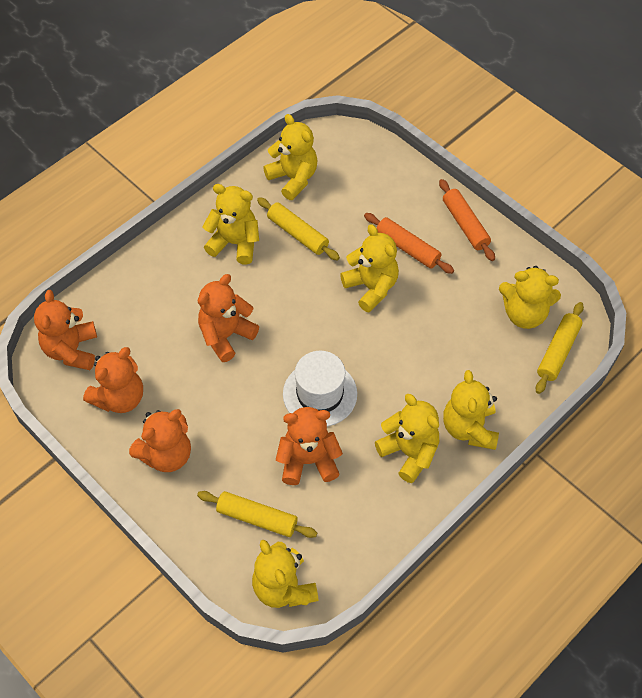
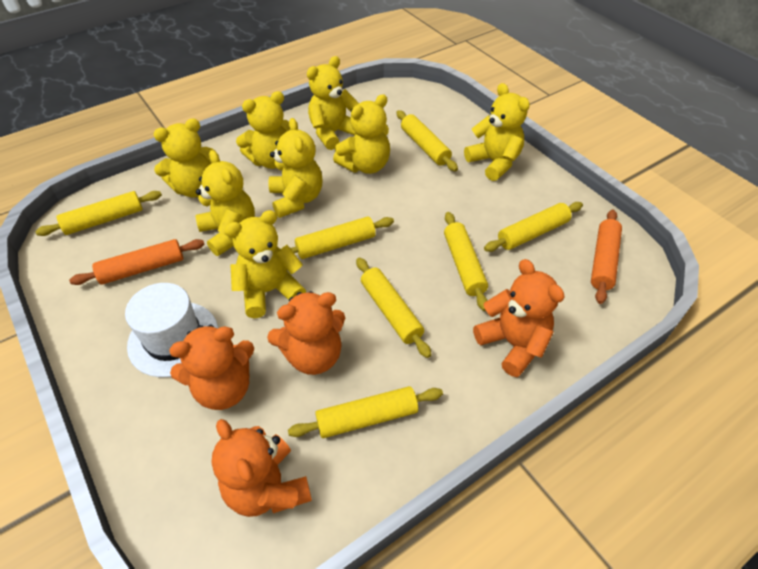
orange teddy bear: [34,290,97,370] [83,347,143,413] [129,409,191,472] [198,274,259,362] [276,407,343,485] = 5 -> [169,325,254,410] [212,419,312,517] [267,291,345,375] [473,259,565,377] = 4
yellow rolling pin: [197,491,317,538] [257,197,340,261] [536,302,584,394] = 3 -> [35,191,162,236] [288,386,443,438] [290,217,394,259] [356,258,431,358] [396,110,458,171] [444,212,488,311] [484,202,583,252] = 7
yellow teddy bear: [202,184,259,264] [252,540,319,608] [263,114,318,200] [340,224,399,313] [375,394,439,483] [443,370,499,450] [499,266,561,329] = 7 -> [154,118,216,198] [195,150,255,256] [224,210,306,318] [236,91,290,169] [268,118,322,218] [307,56,359,150] [333,94,390,174] [464,83,530,181] = 8

